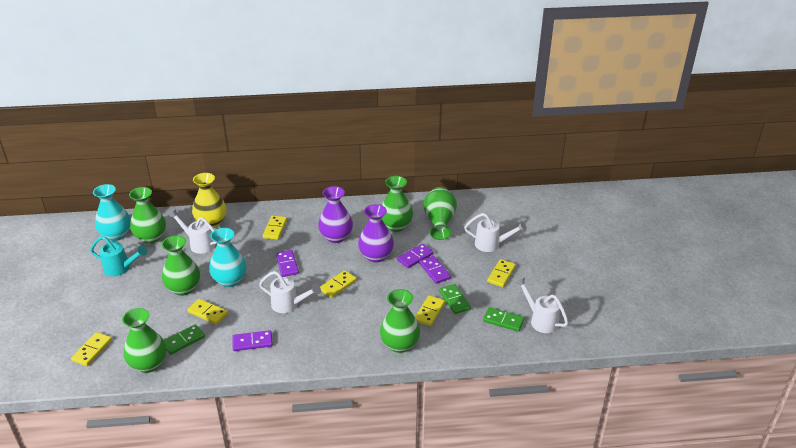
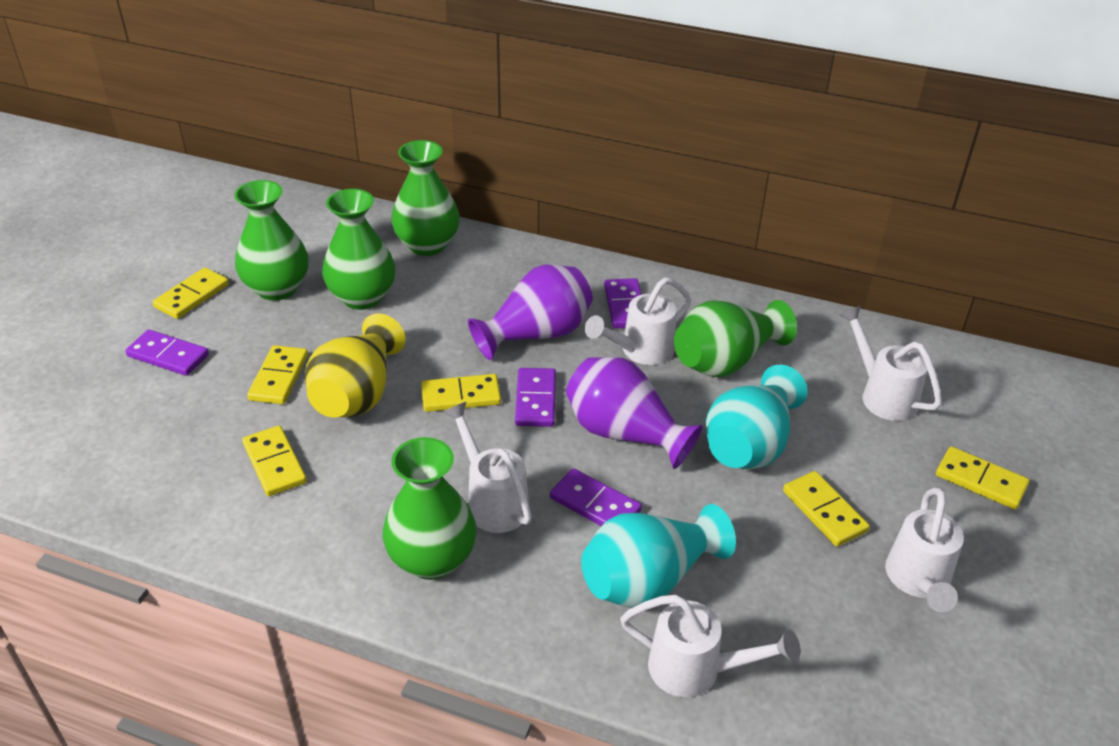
green domino: [164,324,205,355] [439,284,471,314] [483,307,524,332] = 3 -> none = 0
green vase: [122,308,166,373] [129,187,166,244] [162,235,200,296] [380,289,420,353] [381,176,413,232] [423,187,457,240] = 6 -> [234,180,309,301] [322,189,396,310] [383,437,477,580] [391,140,460,256] [674,300,797,377] = 5
turquoise watering can: [90,236,147,276] = 1 -> none = 0
white watering can: [169,209,217,254] [259,271,321,313] [464,213,527,252] [515,277,568,333] = 4 -> [443,402,532,533] [585,277,691,365] [620,594,801,697] [839,305,942,421] [885,488,964,612] = 5

